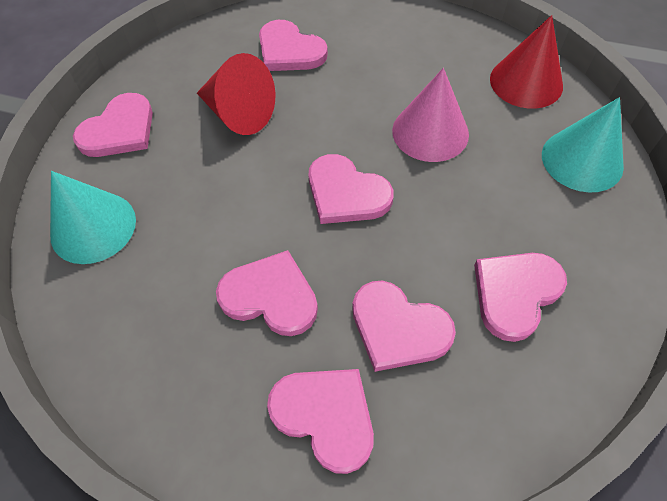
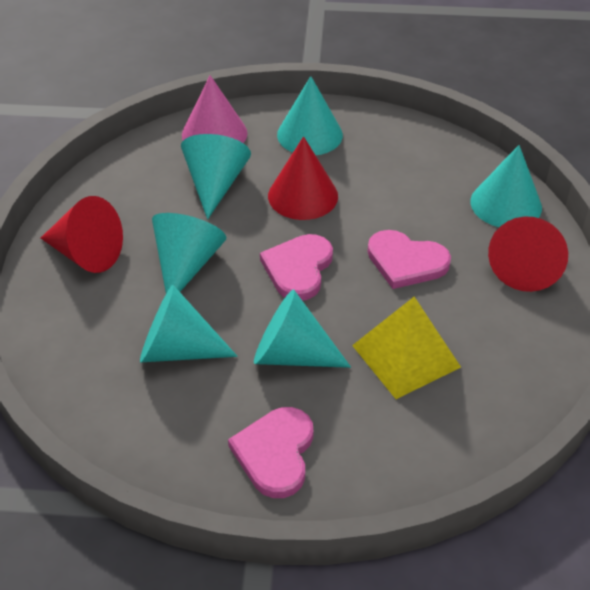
pink heart: [73,93,153,157] [216,250,318,336] [259,20,328,71] [267,369,374,474] [309,154,393,224] [352,281,456,372] [474,253,567,342] = 7 -> [228,407,314,498] [260,234,333,301] [367,230,451,289] = 3
red cone: [197,53,275,135] [490,15,563,109] = 2 -> [41,196,123,273] [268,136,338,220] [488,216,568,292] = 3
turquoise cone: [50,171,136,264] [542,97,624,193] = 2 -> [140,285,237,362] [152,213,226,293] [181,134,251,219] [254,290,351,368] [277,76,343,155] [470,145,542,227] = 6
yellow pyramid: none = 0 -> [352,297,461,399] = 1

